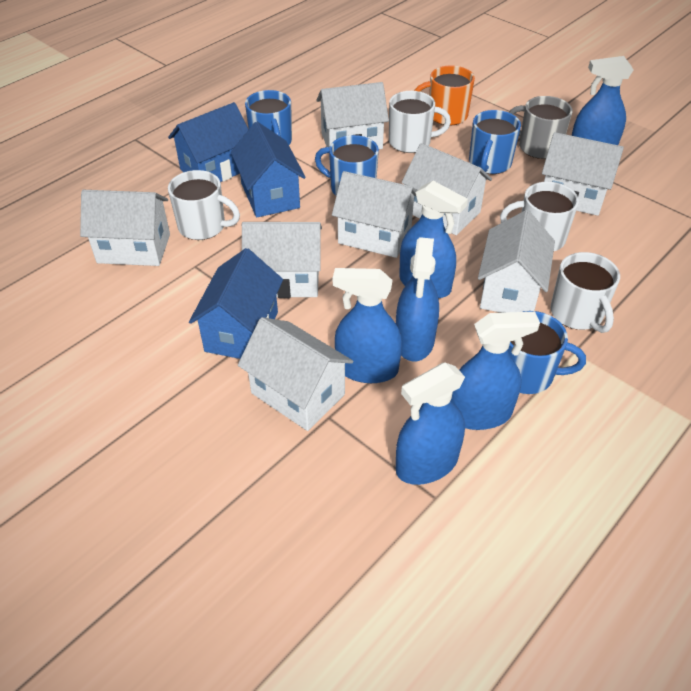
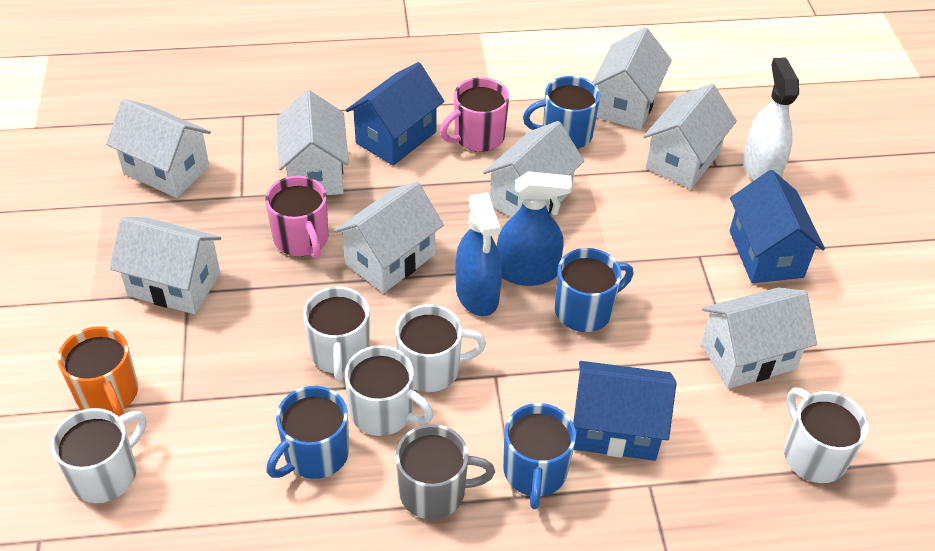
blue spray bottle: [333,268,402,383] [396,237,439,361] [396,362,465,485] [399,181,468,298] [451,312,540,430] [572,56,633,145] = 6 -> [456,193,502,316] [497,171,572,286] = 2
pink mug: none = 0 -> [265,176,328,259] [440,77,509,152] = 2
white mug: [168,170,240,240] [389,91,451,153] [500,182,579,251] [551,252,620,333] = 4 -> [51,408,146,503] [303,286,370,382] [345,345,433,436] [395,304,486,392] [784,388,869,483] = 5
white spray bottle: none = 0 -> [743,57,799,181] = 1

